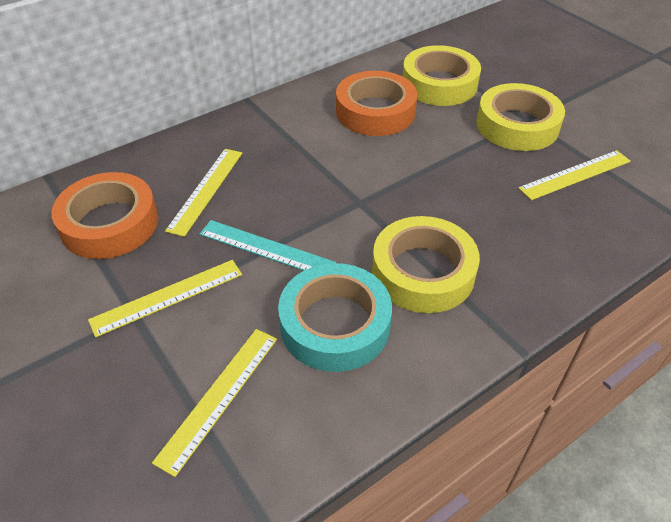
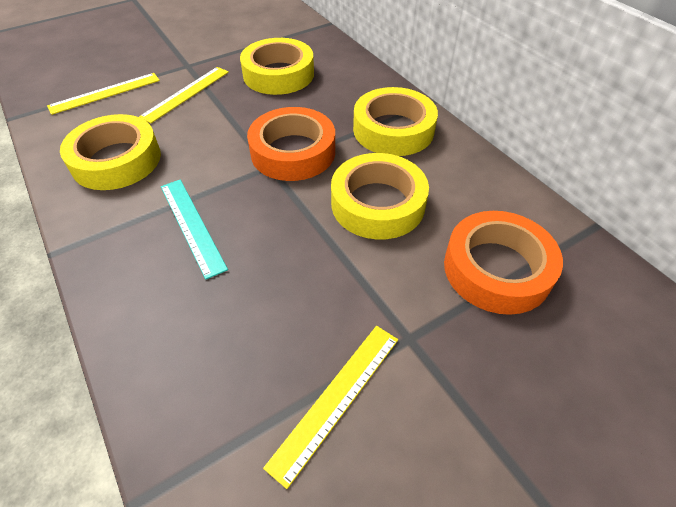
turquoise tape: [278,263,392,372] = 1 -> none = 0
yellow ruler: [88,260,242,338] [152,329,277,477] [165,149,242,237] [518,150,631,200] = 4 -> [47,73,160,115] [139,67,229,123] [263,326,398,489] = 3
yellow tape: [372,216,480,313] [403,45,481,106] [476,83,565,151] = 3 -> [60,114,161,190] [240,38,314,95] [331,153,429,239] [353,87,438,156] = 4

